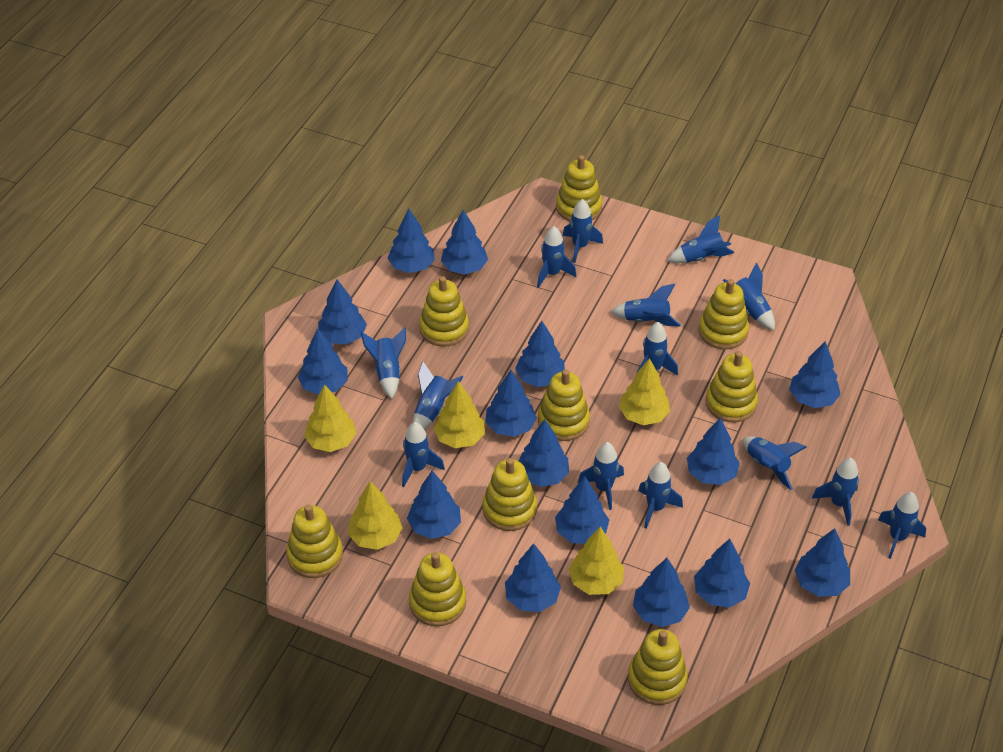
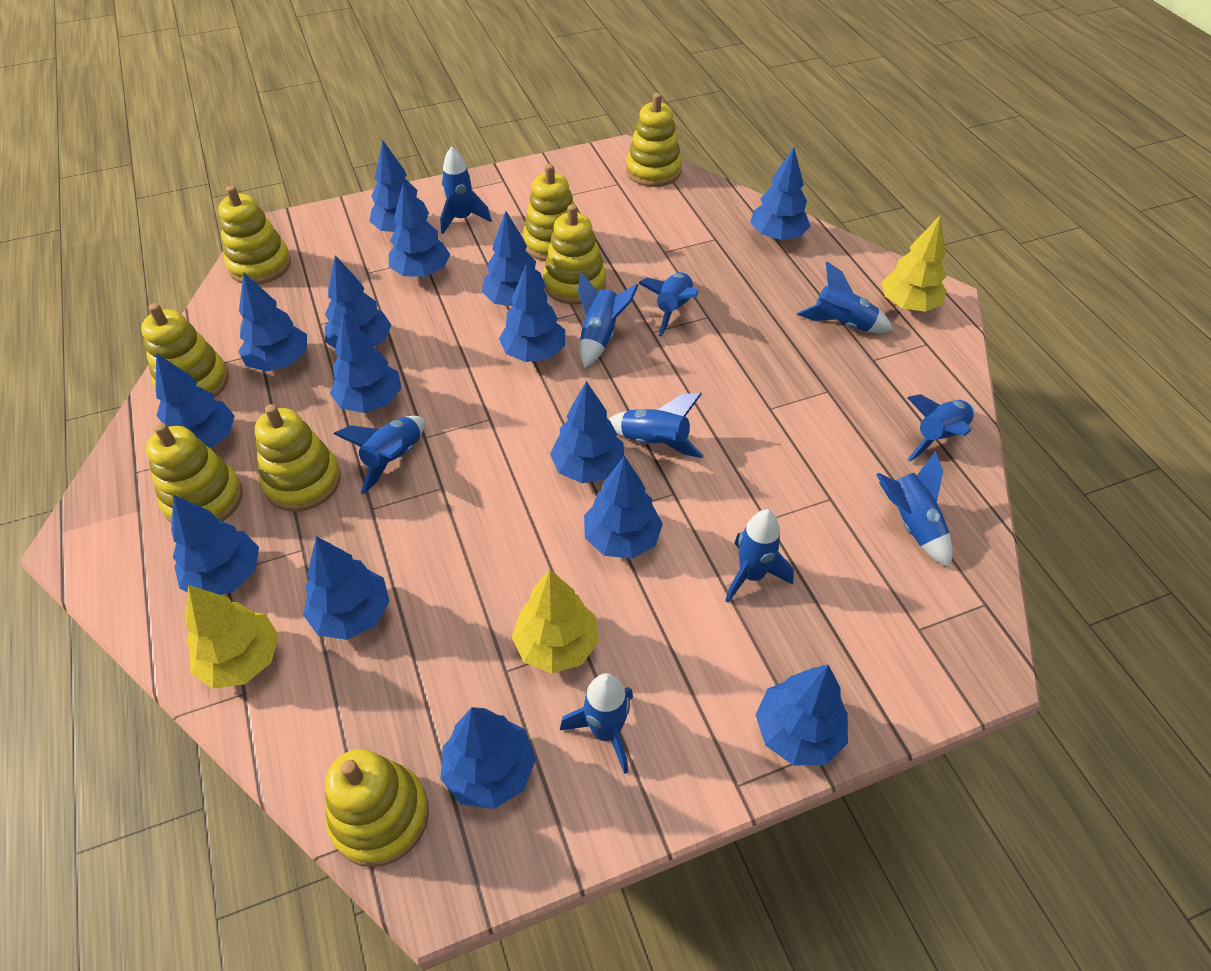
blue rocket: [361,327,406,399] [402,422,445,487] [413,361,463,430] [537,226,576,288] [563,199,603,263] [578,442,624,510] [611,284,681,327] [637,322,678,376] [638,462,683,529] [667,215,734,263] [723,262,775,331] [743,436,806,490] [812,458,859,526] [878,492,926,559] = 14 -> [334,416,425,494] [440,146,492,234] [560,673,633,774] [578,273,639,368] [609,393,703,458] [638,272,699,337] [725,510,794,603] [797,262,894,333] [876,451,952,568] [907,394,975,461] = 10
yellow stacking toy: [286,505,343,578] [409,552,466,627] [419,276,469,347] [483,458,537,531] [538,369,590,441] [556,155,602,221] [628,629,688,705] [699,279,749,349] [705,351,758,422] = 9 -> [141,303,229,398] [146,423,243,524] [218,186,291,285] [255,404,341,512] [325,749,429,867] [523,164,575,261] [543,204,606,305] [626,93,682,187] = 8
yellow tree: [304,384,356,452] [348,481,403,550] [433,381,485,448] [569,527,624,595] [619,358,670,425] = 5 -> [186,585,279,689] [512,569,599,673] [881,215,947,312] = 3

